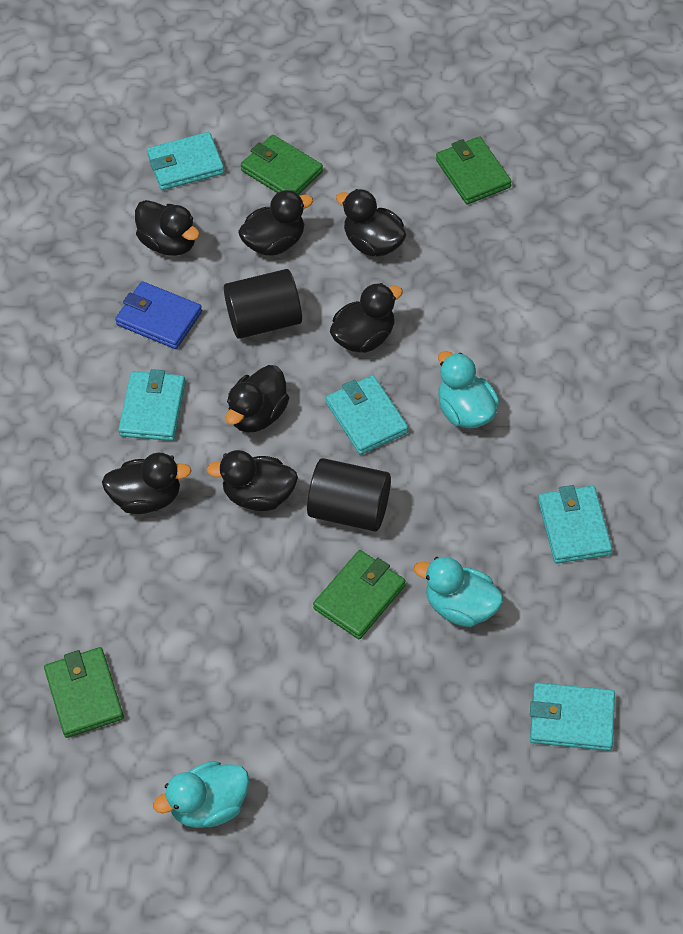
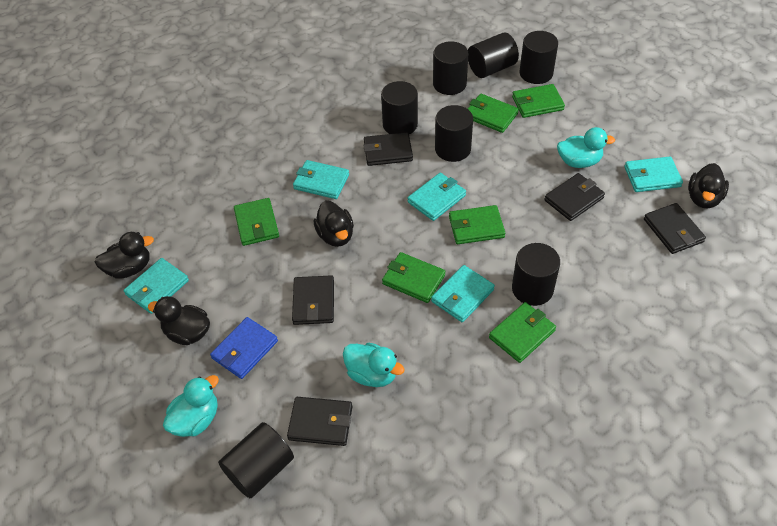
black cylinder: [224,269,302,339] [307,458,391,531] = 2 -> [218,422,294,498] [381,81,418,134] [433,41,468,95] [435,105,473,162] [468,32,519,78] [512,243,560,306] [520,31,558,84] = 7
black duck: [102,453,192,514] [135,200,200,256] [206,450,298,511] [226,365,289,433] [238,190,313,256] [330,283,403,353] [336,189,406,257] = 7 -> [94,232,154,279] [148,296,210,345] [314,201,354,247] [688,163,729,208] = 4
black wallet: none = 0 -> [287,397,352,446] [292,275,334,325] [363,132,413,166] [544,173,605,221] [644,203,706,254] = 5
green wallet: [44,647,124,738] [241,135,323,195] [313,550,406,639] [436,136,512,204] = 4 -> [234,198,279,246] [382,252,445,303] [449,205,505,244] [468,94,519,133] [489,302,556,363] [512,84,565,118] = 6

